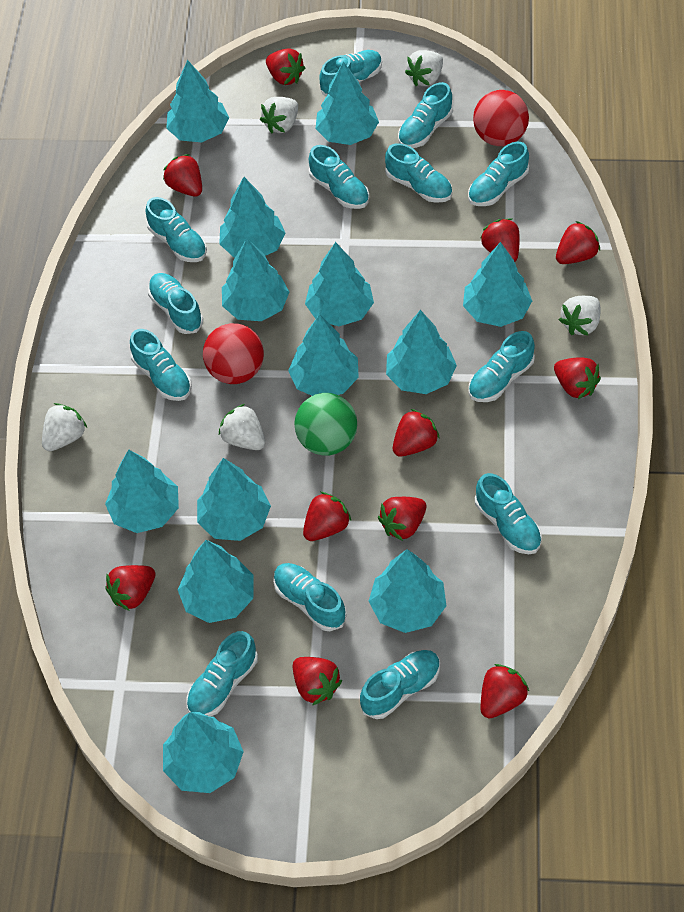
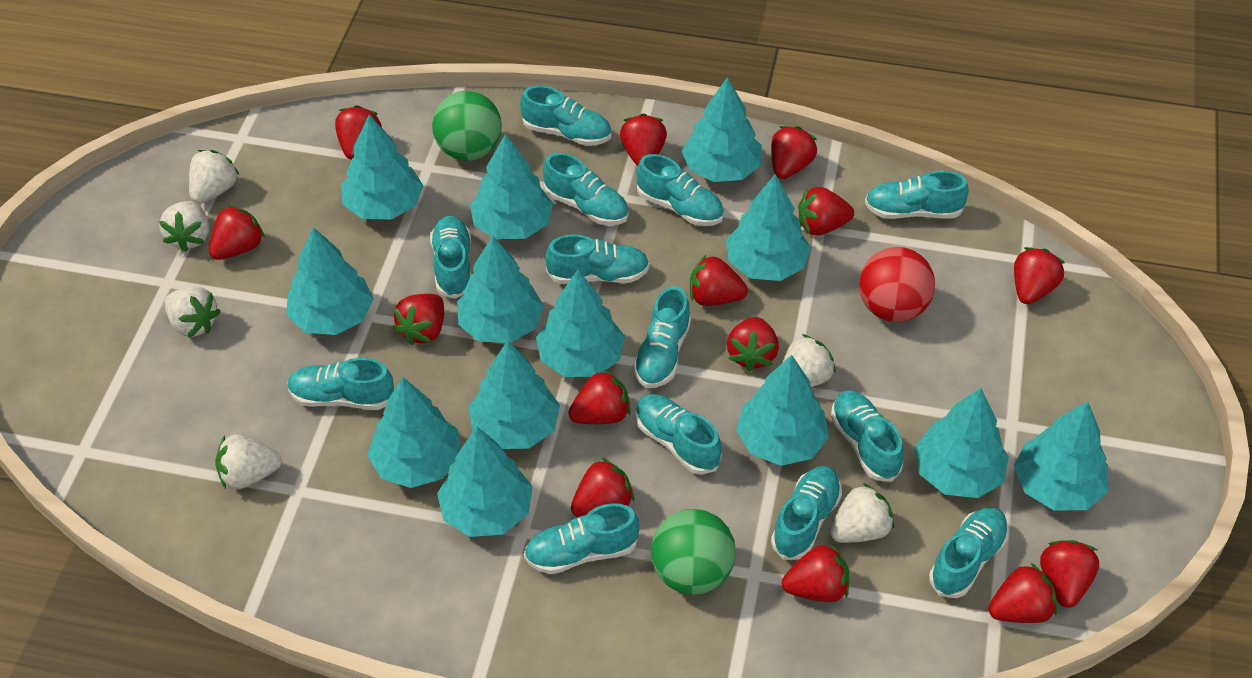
green ball: [294,393,357,456] = 1 -> [432,91,502,161] [651,509,736,595] = 2
red ball: [203,323,264,384] [473,90,529,146] = 2 -> [859,247,935,322] = 1
red strawberry: [105,565,155,611] [163,154,202,196] [266,48,305,85] [293,657,342,706] [303,492,351,541] [378,497,426,541] [393,409,440,457] [480,218,520,262] [481,664,529,718] [554,357,601,399] [556,221,600,264] = 11 -> [209,205,265,260] [335,105,382,160] [393,294,444,345] [568,370,631,424] [571,458,634,517] [620,113,667,166] [690,255,748,306] [727,317,779,372] [771,126,817,179] [782,543,849,602] [798,187,854,235] [989,563,1057,623] [1014,247,1065,304] [1040,540,1099,608] = 14
white strawberry: [42,403,87,451] [219,404,265,450] [260,97,298,134] [405,50,443,86] [559,296,601,336] = 5 -> [159,201,209,252] [165,287,221,337] [189,150,239,204] [215,434,282,489] [782,334,836,387] [830,483,894,543] = 6

